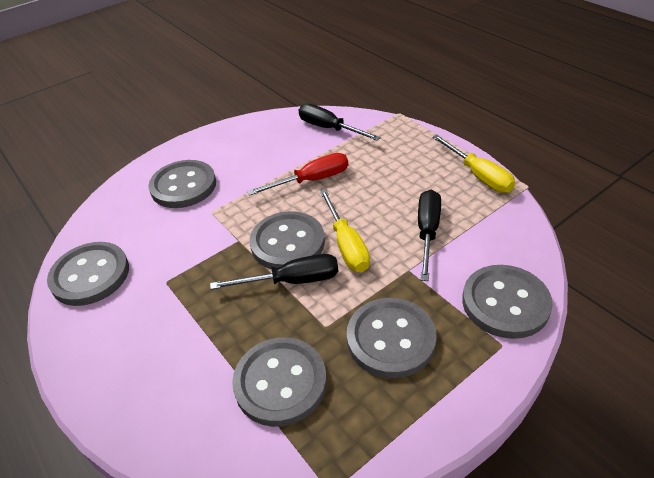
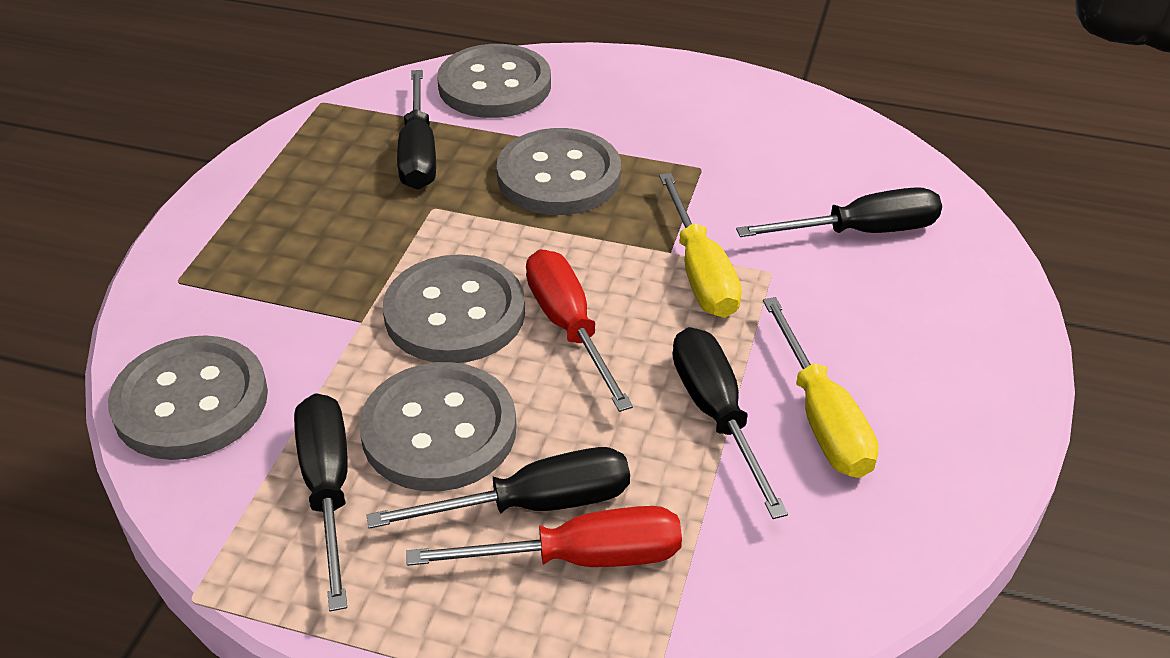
black screwdriver: [210,254,338,290] [299,104,381,141] [418,190,441,281] = 3 -> [294,393,347,611] [366,447,630,529] [397,70,436,190] [672,327,788,519] [736,187,942,237] = 5
grey button: [47,242,129,306] [148,160,216,208] [232,337,327,427] [250,211,325,269] [347,298,437,378] [462,265,553,339] = 6 -> [108,335,268,460] [359,362,516,491] [383,254,525,363] [437,44,551,118] [497,128,621,215] = 5
red screwdriver: [247,153,348,196] = 1 -> [406,506,682,567] [526,249,633,412] = 2

